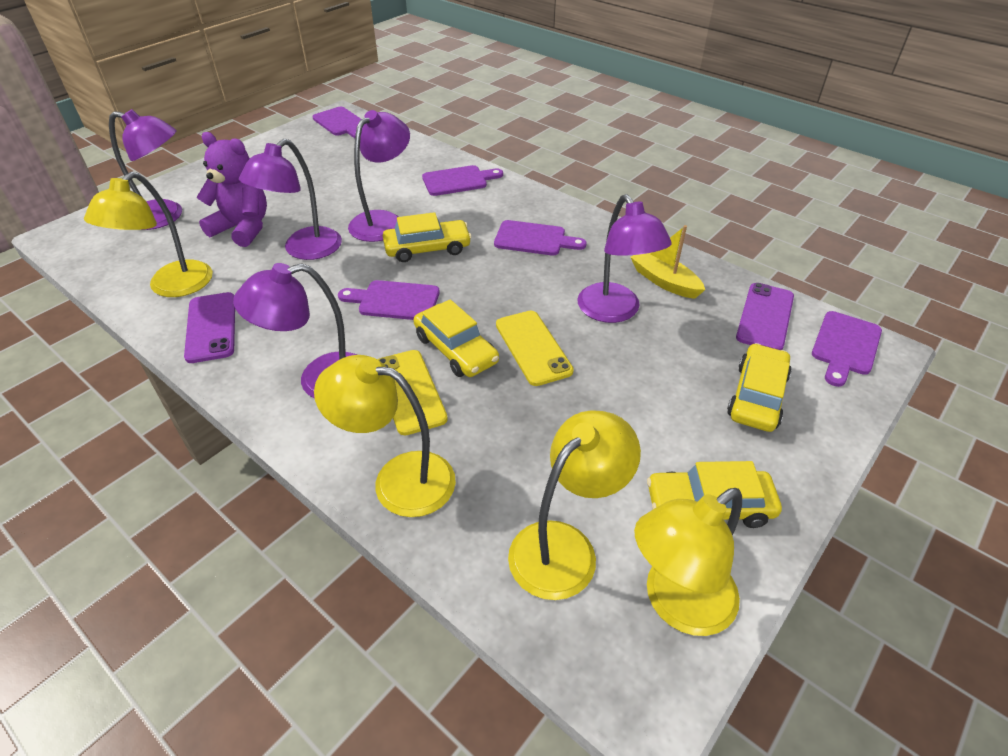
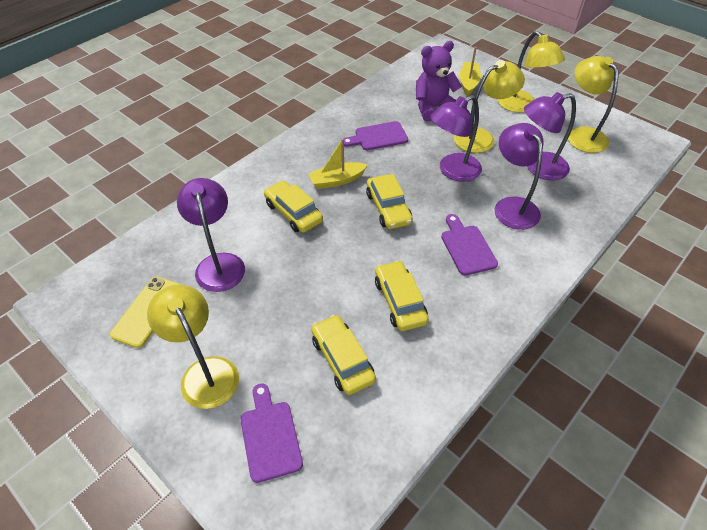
purple cutting board: [312,107,361,138] [338,280,440,320] [422,165,503,196] [494,220,587,256] [812,311,882,387] = 5 -> [240,383,303,483] [343,121,408,150] [441,214,498,275] = 3
purple lamp: [109,109,182,230] [233,263,357,399] [239,139,342,260] [348,110,410,242] [578,194,671,323] = 5 -> [177,178,245,292] [430,95,482,182] [495,123,544,230] [524,92,576,181] = 4
purple phone: [184,292,235,363] [736,283,794,350] = 2 -> none = 0
yellow boat: [630,225,705,299] = 1 -> [308,139,367,189] [460,47,481,96] = 2
yellow phone: [377,350,448,435] [496,311,574,386] = 2 -> [110,276,181,348] = 1

